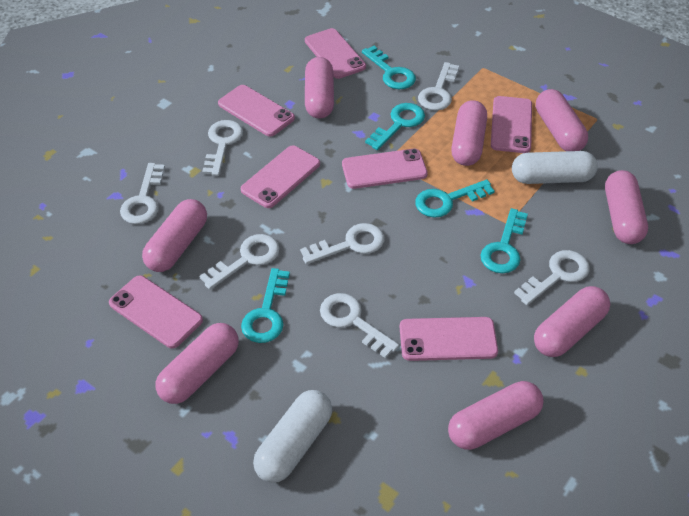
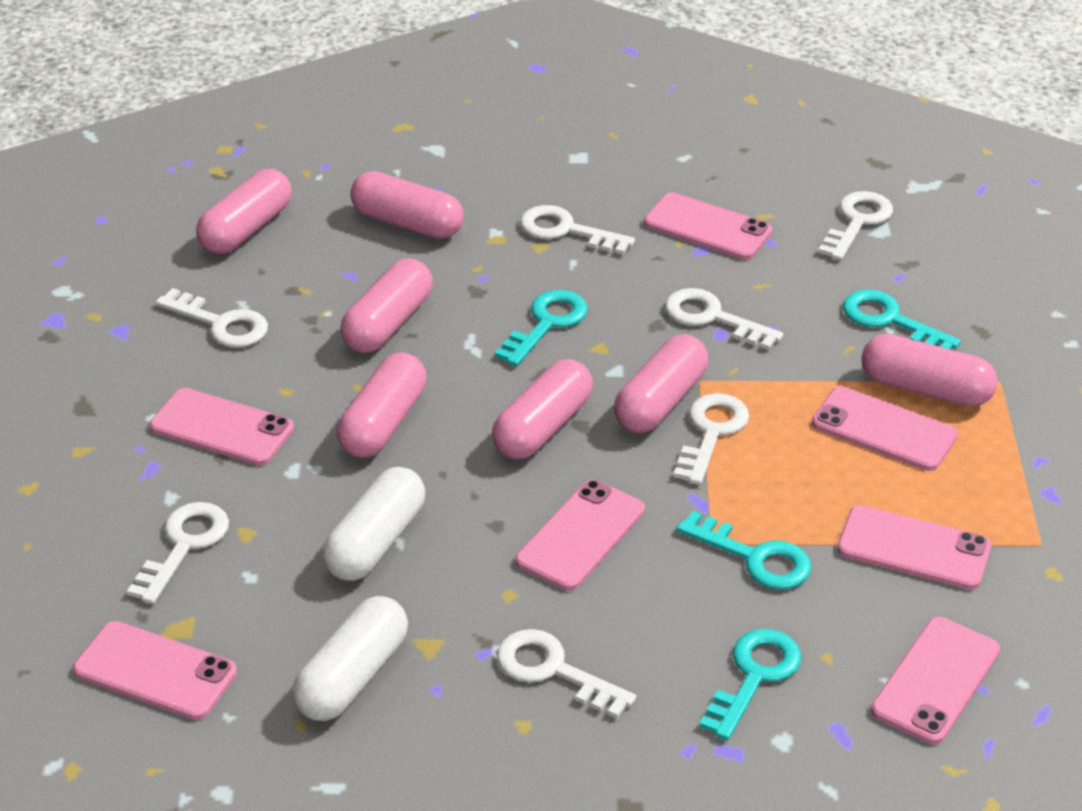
pink capsule: [142,199,207,272] [156,323,239,404] [305,57,334,119] [448,381,544,450] [451,100,487,166] [534,286,610,357] [536,89,588,151] [605,170,648,244] = 8 -> [196,169,292,254] [337,352,427,458] [340,258,433,353] [350,171,464,239] [492,359,593,459] [614,334,708,433] [861,334,998,407] = 7
turquoise key: [241,268,290,343] [362,46,416,89] [365,103,425,150] [415,179,495,217] [480,208,528,273] = 5 -> [495,290,588,366] [676,511,811,590] [699,629,801,740] [843,290,961,350] = 4

